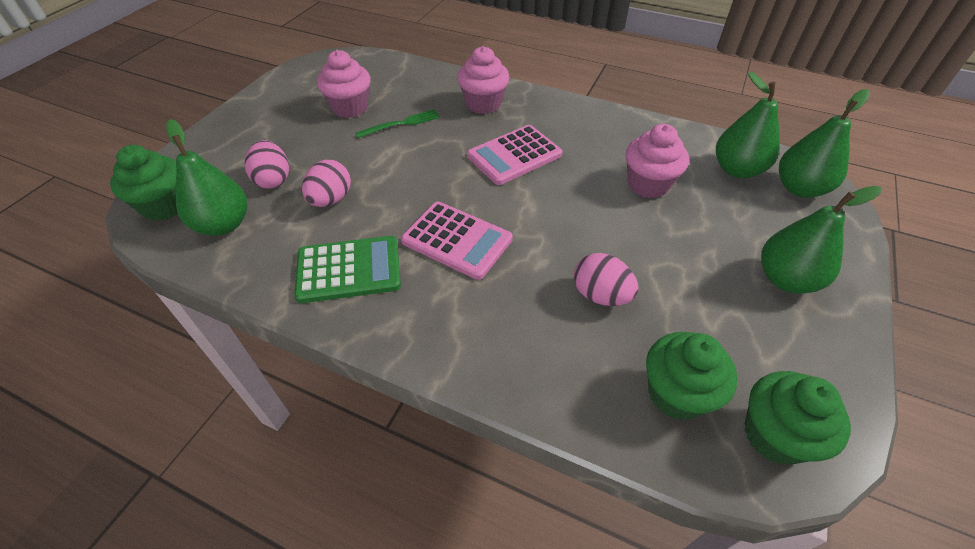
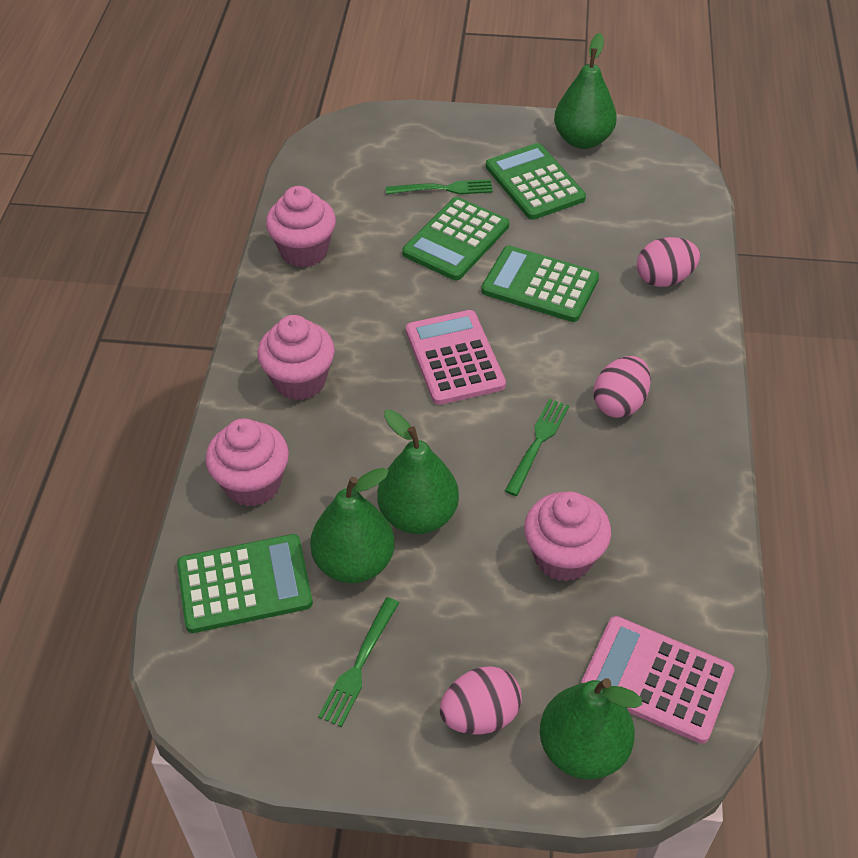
green calculator: [294,236,401,303] = 1 -> [177,534,313,633] [402,197,509,280] [481,246,599,322] [486,143,586,220] = 4
green cupcake: [110,145,178,221] [646,332,738,420] [744,371,851,465] = 3 -> none = 0
green fork: [355,109,440,138] = 1 -> [318,597,399,727] [386,179,493,194] [505,399,569,496] = 3
pink cupcake: [317,50,371,118] [457,46,510,114] [625,124,689,198] = 3 -> [205,418,289,507] [258,315,335,400] [266,186,336,267] [524,491,611,582] = 4

